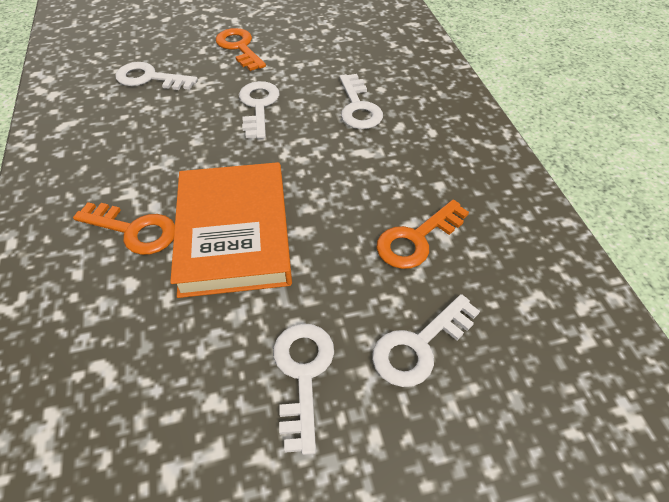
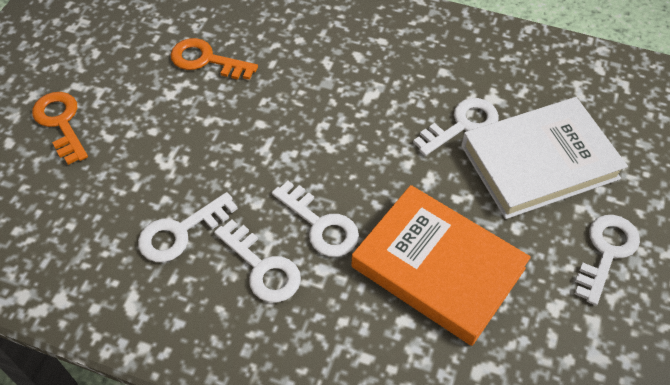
orange key: [73,202,175,255] [216,28,266,71] [376,200,469,269] = 3 -> [32,92,88,165] [171,38,258,80] = 2
white book: none = 0 -> [461,97,628,219] = 1

